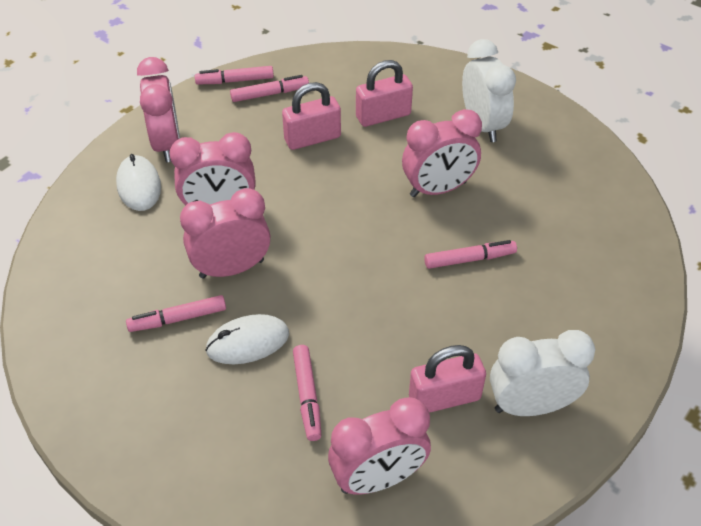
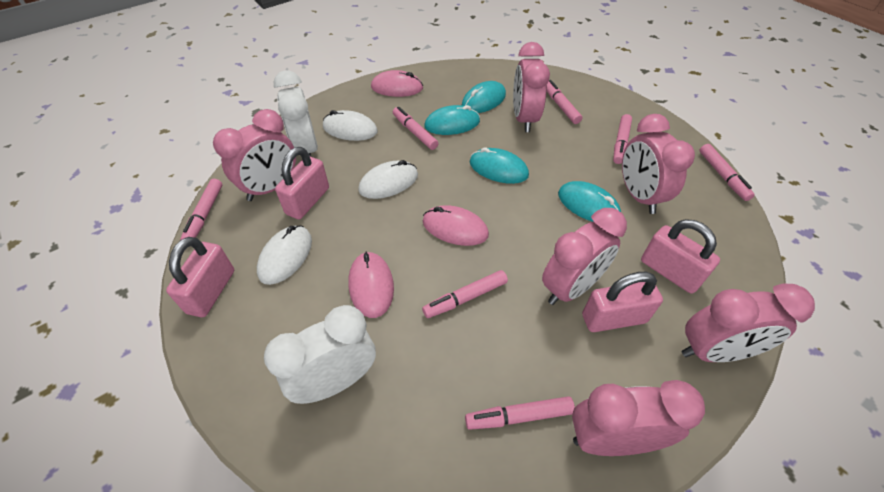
pink clock: [137,57,180,162] [169,132,256,205] [180,188,270,279] [328,397,431,495] [402,109,482,197] = 5 -> [213,109,296,201] [513,42,550,132] [542,208,627,305] [572,380,705,456] [622,114,695,214] [682,284,815,362] = 6
pink marker: [126,295,226,332] [195,66,274,85] [230,75,309,102] [293,345,321,441] [424,240,517,269] = 5 -> [180,179,222,240] [393,107,438,150] [422,270,508,318] [465,396,575,430] [547,80,582,124] [613,114,632,164] [700,144,755,201] = 7
pink mouse: none = 0 -> [348,251,394,318] [371,70,423,97] [423,205,489,246] = 3
pink padlock: [282,82,341,150] [356,60,413,127] [409,345,486,413] = 3 -> [166,237,234,317] [275,147,329,219] [582,272,663,332] [641,219,720,294] = 4
turquoise mouse: none = 0 -> [424,105,480,135] [461,81,506,113] [470,147,529,184] [558,181,621,222] = 4
white mouse: [116,154,161,211] [205,314,289,364] = 2 -> [257,225,312,285] [323,110,378,141] [358,160,418,199] = 3

